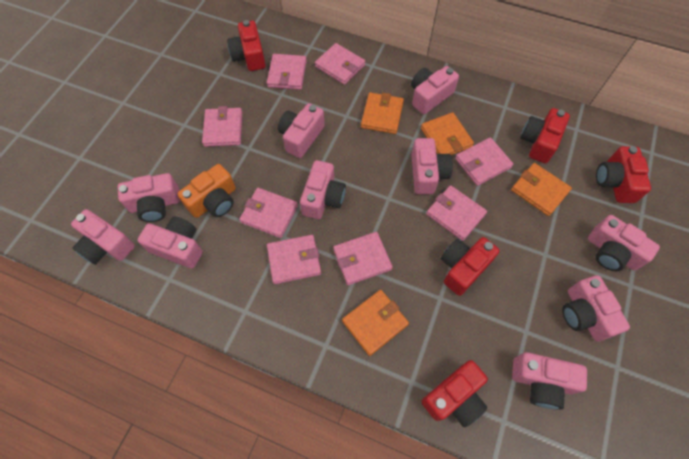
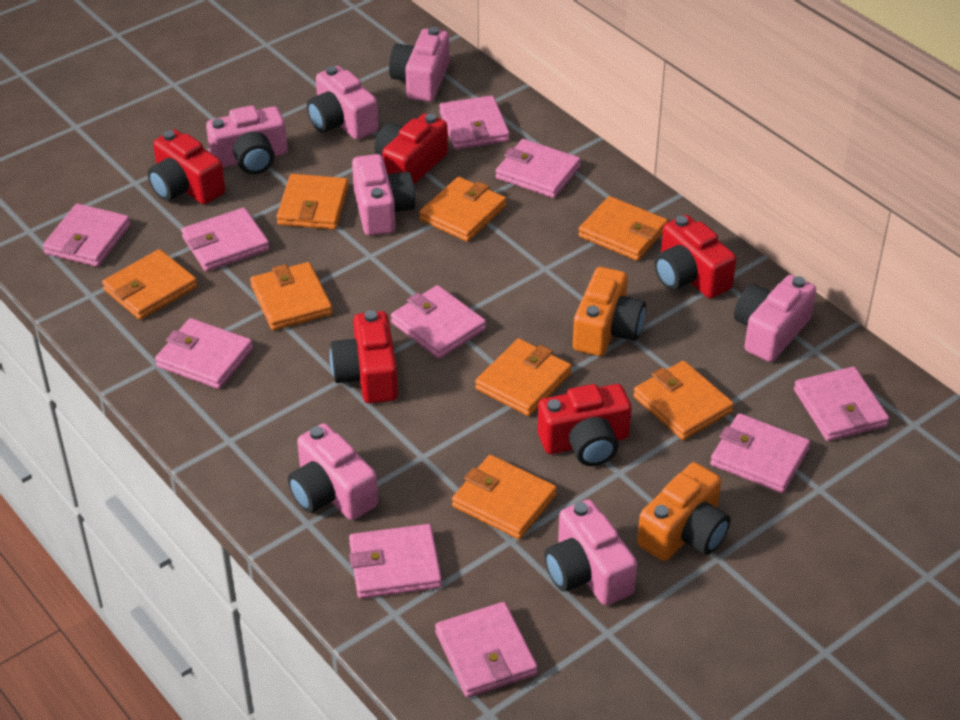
orange camera: [177,164,236,218] = 1 -> [573,267,646,356] [637,462,730,561] = 2
orange wallet: [342,290,409,356] [361,92,404,134] [421,112,474,155] [511,163,572,216] = 4 -> [102,249,197,320] [250,262,333,331] [276,174,349,230] [419,177,506,242] [452,455,557,539] [475,338,572,416] [578,196,668,261] [633,361,734,440] = 8
pink camera: [71,209,135,265] [118,173,180,222] [137,217,202,269] [278,103,325,158] [300,160,346,219] [411,66,459,114] [411,138,453,194] [512,352,587,410] [562,275,630,341] [588,215,660,271] = 10 -> [206,105,287,174] [288,423,378,520] [307,66,378,140] [352,154,415,236] [389,27,449,102] [544,500,637,605] [734,275,816,362] = 7
pink wallet: [202,106,242,147] [239,188,298,238] [267,54,307,90] [267,235,321,284] [315,43,365,85] [333,232,393,285] [426,185,487,241] [455,137,513,186] = 8 -> [43,203,131,267] [155,318,253,389] [181,208,270,272] [349,524,442,599] [391,285,486,359] [435,602,538,698] [439,95,510,150] [496,139,581,198] [710,413,810,493] [794,367,889,441] = 10

